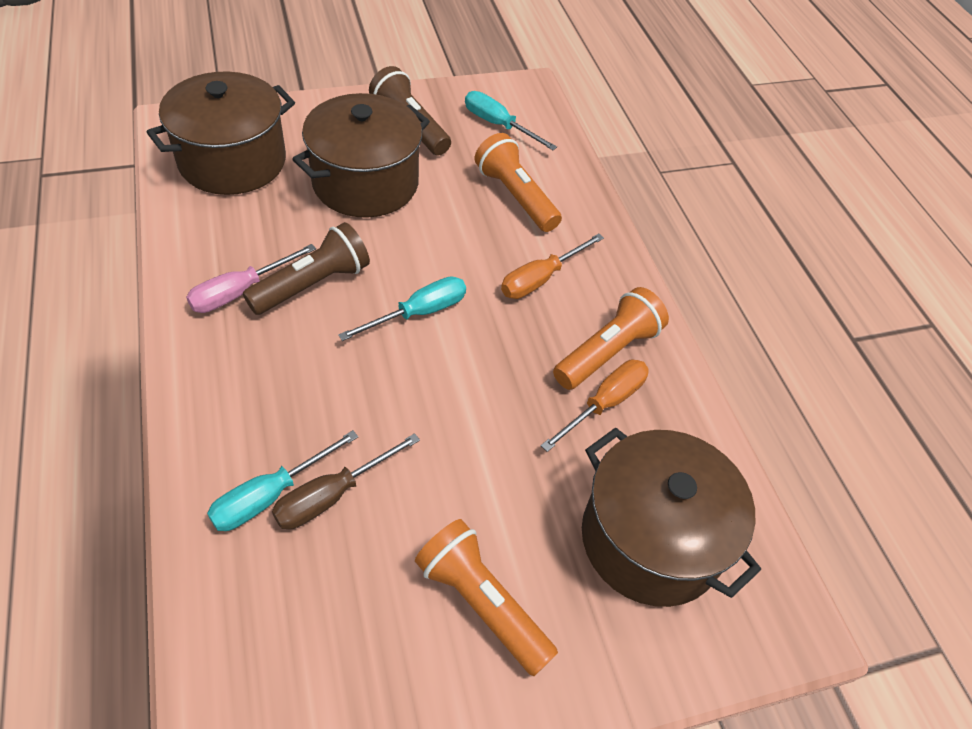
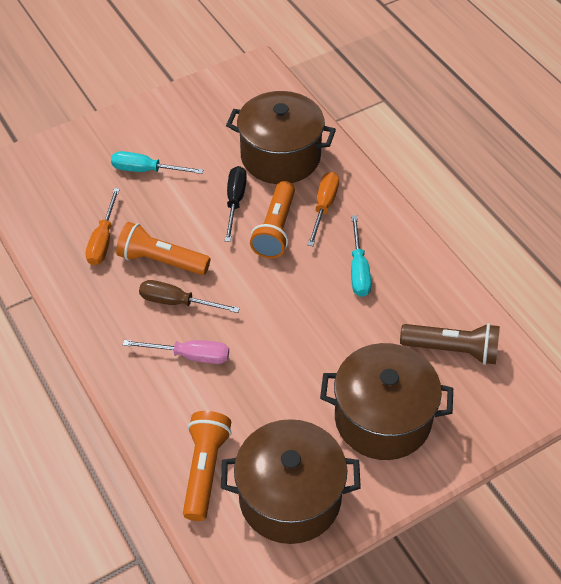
black screwdriver: none = 0 -> [225,166,247,242] = 1
brown flashlight: [243,222,370,315] [369,66,451,155] = 2 -> [400,323,500,365] = 1
turquoise screwdriver: [207,430,358,531] [338,276,466,341] [465,91,557,150] = 3 -> [111,151,203,174] [351,215,371,297] = 2

